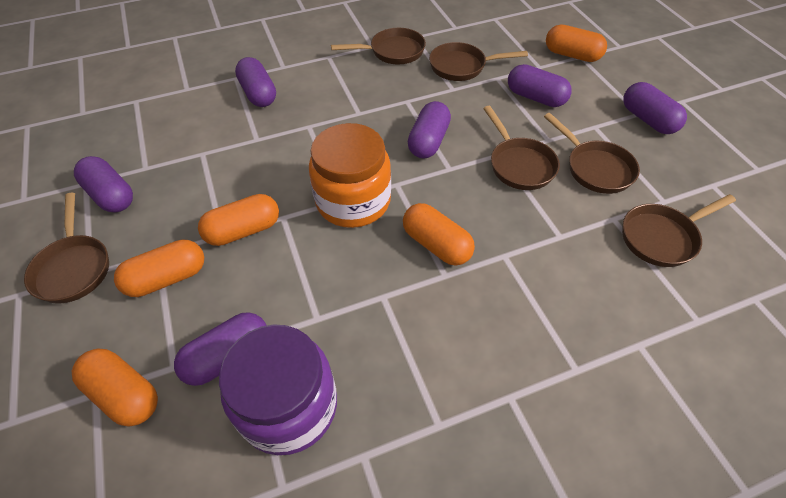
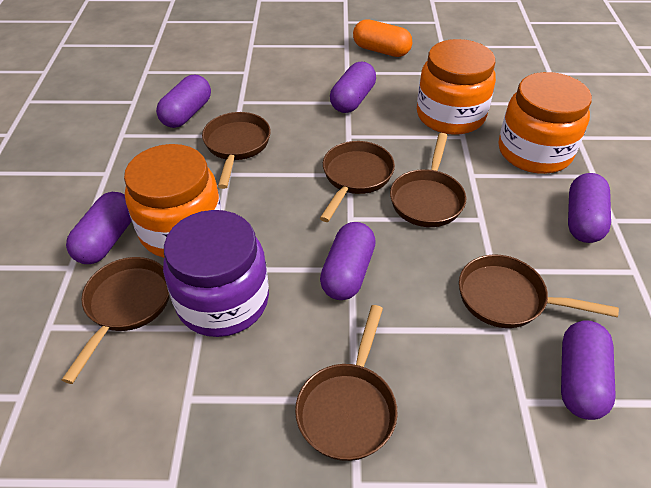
orange capsule: [72,349,158,427] [114,239,204,297] [198,194,279,246] [403,203,475,265] [546,24,607,62] = 5 -> [353,19,412,57] = 1
orange jar: [309,123,391,228] = 1 -> [124,144,222,258] [417,39,496,135] [499,72,592,174] = 3

